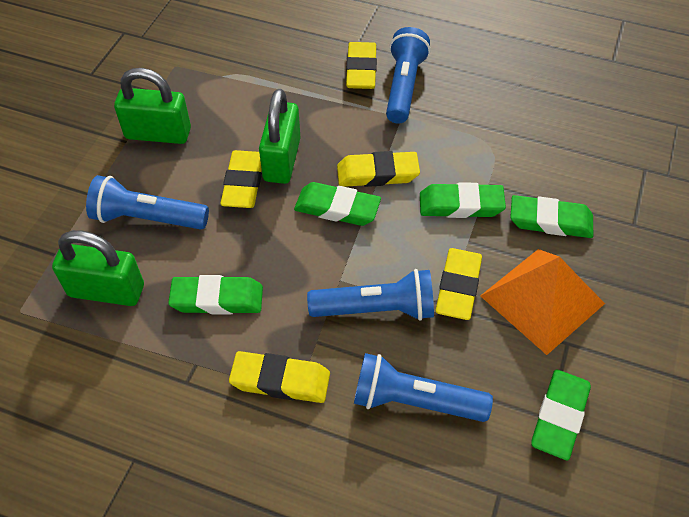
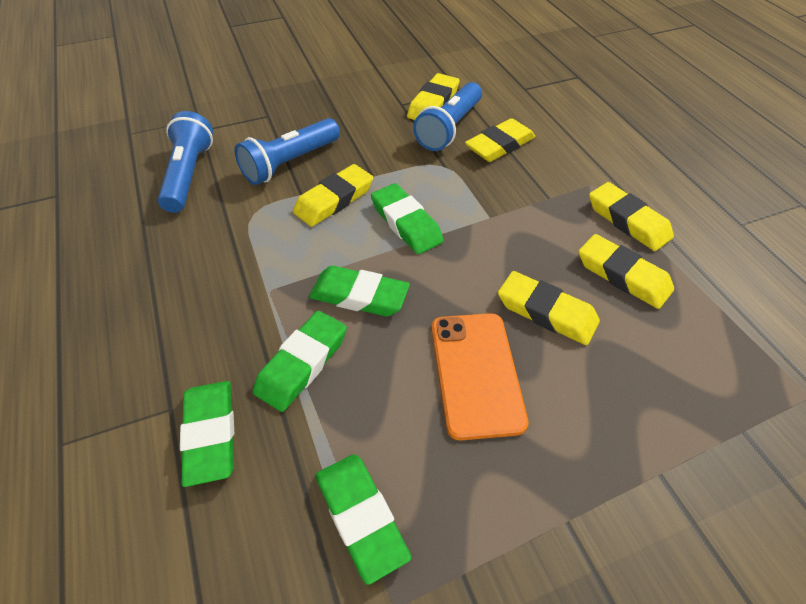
blue flashlight: [86,175,209,230] [307,269,434,321] [354,353,493,422] [386,27,430,124] = 4 -> [158,111,213,213] [235,118,340,185] [413,82,482,151] = 3
green padlock: [52,230,144,306] [114,68,191,144] [259,89,301,184] = 3 -> none = 0
orange phone: none = 0 -> [431,313,528,441] = 1
orange pyramid: [480,249,605,355] = 1 -> none = 0
yellow eraser: [220,150,262,208] [229,351,330,403] [337,151,420,187] [346,42,377,89] [435,248,482,320] = 5 -> [293,164,373,227] [407,73,459,120] [465,118,535,162] [498,271,600,345] [578,234,674,309] [589,182,674,251] = 6

